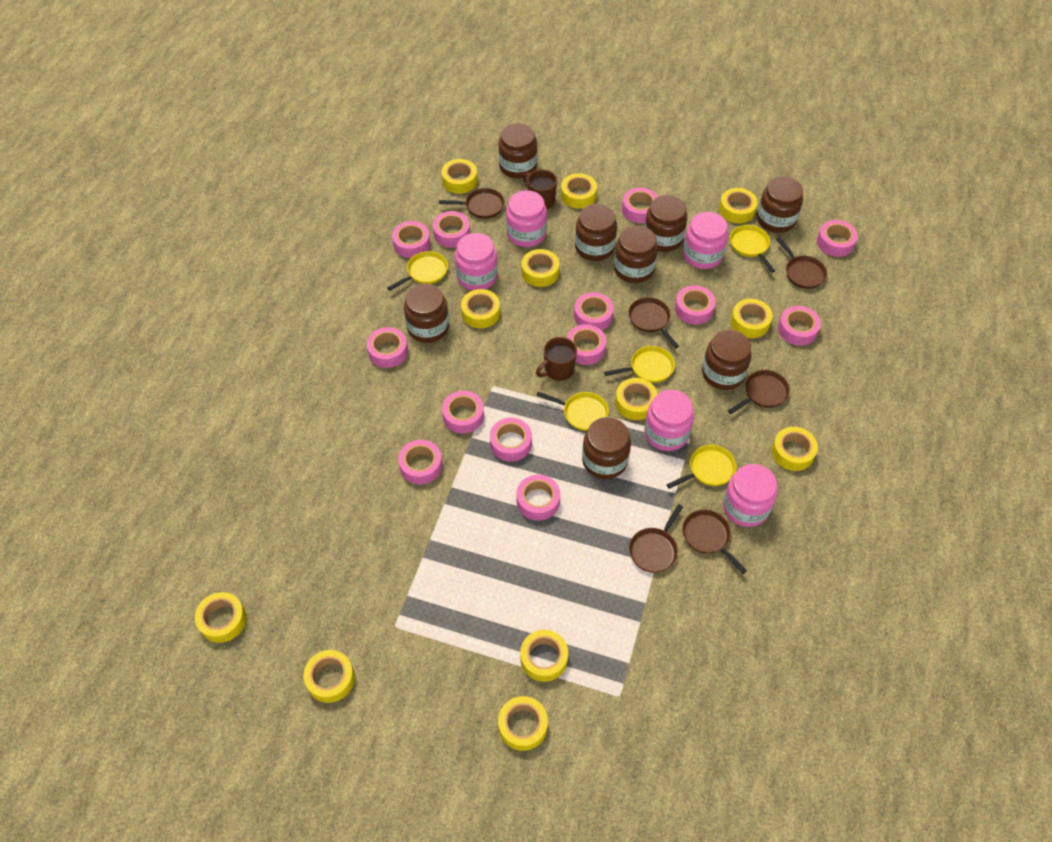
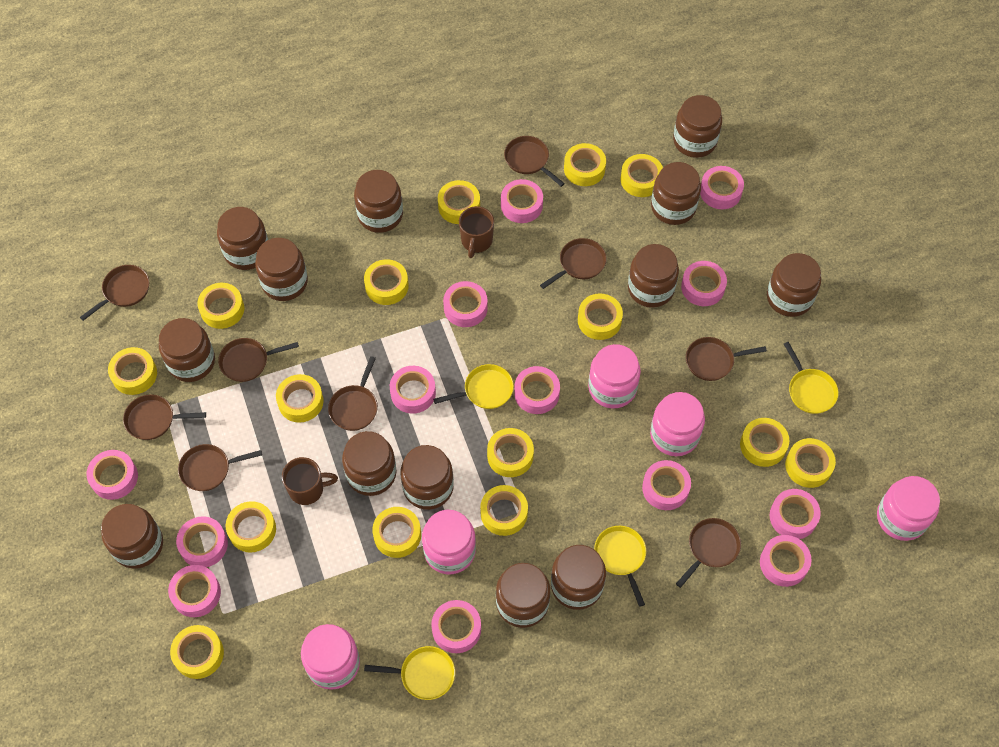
brown jar: [404,284,449,343] [499,123,537,178] [575,204,617,261] [582,417,631,479] [614,225,658,283] [645,195,687,252] [702,330,752,390] [757,176,803,233] = 8 -> [101,504,163,569] [159,318,215,382] [217,207,268,270] [255,238,308,301] [342,431,397,496] [354,170,403,233] [400,445,454,510] [496,563,550,628] [551,545,606,610] [628,244,679,308] [651,162,701,225] [673,95,722,158] [767,253,821,317] = 13
brown pan: [439,188,504,219] [628,297,679,348] [629,504,683,573] [682,510,747,574] [728,370,790,414] [776,237,827,289] = 6 -> [80,265,149,321] [123,394,206,440] [178,444,262,491] [218,338,299,382] [328,356,378,431] [504,136,565,187] [540,238,607,289] [676,518,741,588] [686,337,767,381] = 9
yellow pan: [387,251,448,291] [536,391,609,431] [604,346,675,383] [667,445,736,489] [730,225,775,273] = 5 -> [364,646,455,700] [433,364,514,409] [594,526,646,607] [784,342,839,414] = 4
yellow tape: [195,592,246,643] [303,650,355,703] [441,159,477,194] [461,289,500,328] [498,696,548,751] [520,630,568,682] [522,249,560,287] [561,173,597,209] [615,378,657,420] [719,188,758,224] [731,299,773,338] [772,427,818,471] = 12 -> [108,347,157,395] [170,625,224,679] [197,283,244,329] [226,501,276,553] [276,374,324,423] [364,259,409,305] [372,507,421,558] [438,180,480,224] [480,485,528,536] [487,428,534,477] [564,143,606,186] [578,293,623,340] [620,154,663,197] [740,418,789,467] [785,438,836,488] = 15

